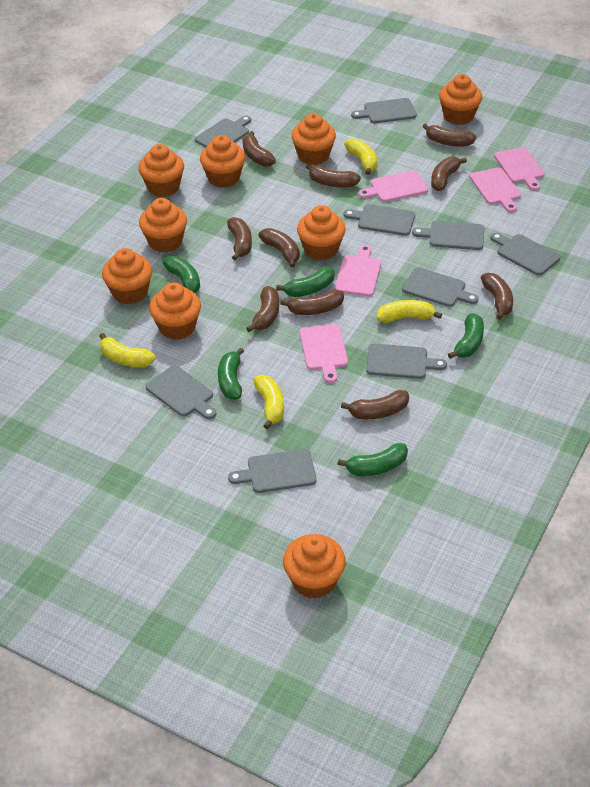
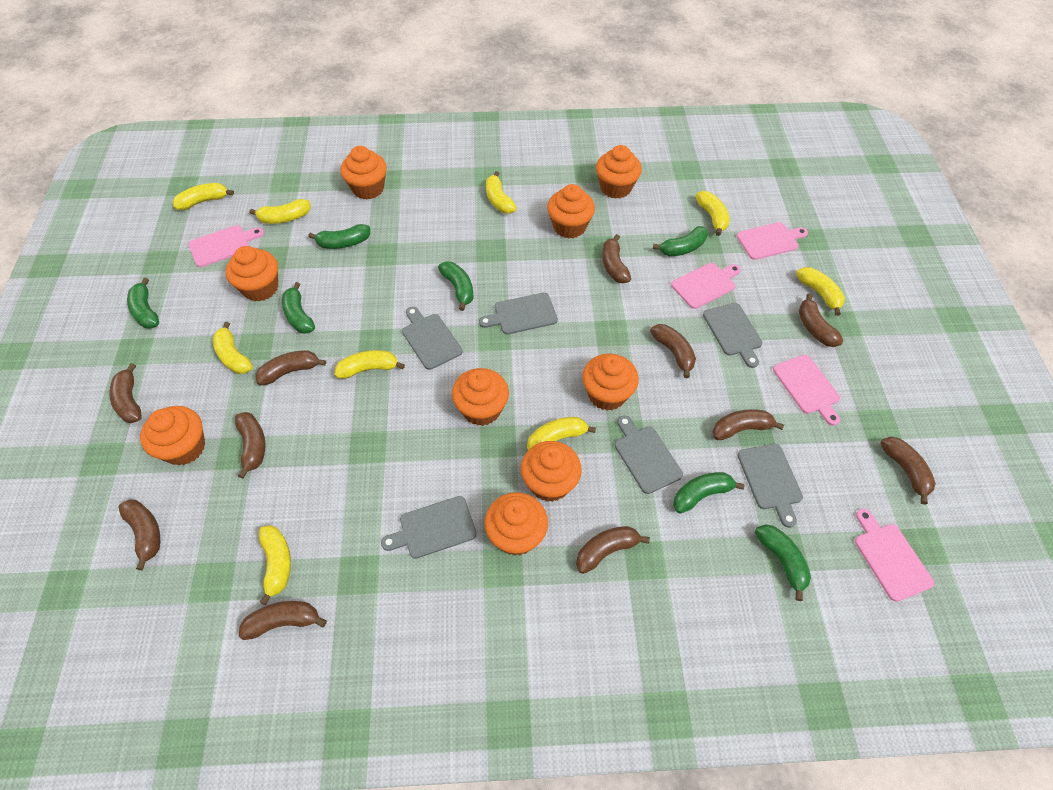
brown banana: [227,217,252,261] [242,131,276,167] [246,286,279,332] [259,228,300,267] [280,289,344,315] [306,164,361,188] [341,390,409,419] [422,123,476,146] [431,156,467,191] [481,273,513,320] = 10 -> [109,363,142,423] [118,499,160,570] [235,412,266,479] [239,601,327,640] [256,350,326,385] [576,526,650,574] [602,234,631,283] [650,324,696,378] [712,409,784,440] [799,294,843,347] [880,437,936,505] = 11
green banana: [162,256,200,293] [218,347,244,400] [276,266,334,297] [338,443,408,476] [448,313,484,359] = 5 -> [127,278,159,328] [282,282,315,334] [308,224,370,249] [438,262,474,311] [653,226,708,256] [673,472,745,514] [755,524,811,601] = 7
grey cutting board: [146,365,216,419] [195,116,251,147] [228,449,317,493] [344,204,415,236] [351,98,417,123] [366,344,447,379] [402,267,479,307] [412,221,484,250] [490,233,561,276] = 9 -> [381,496,477,559] [402,307,463,370] [479,293,558,334] [615,415,683,494] [703,303,763,368] [737,444,803,528] = 6
yellow banana: [100,333,156,367] [254,375,284,429] [344,138,377,175] [377,300,442,323] = 4 -> [173,183,234,210] [213,322,253,374] [250,199,310,224] [259,525,291,605] [335,350,405,379] [486,171,517,214] [527,417,596,450] [695,191,730,236] [796,267,845,316] = 9

